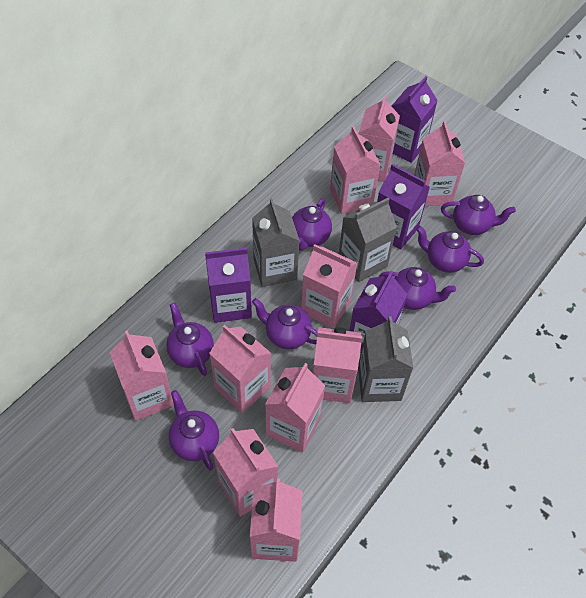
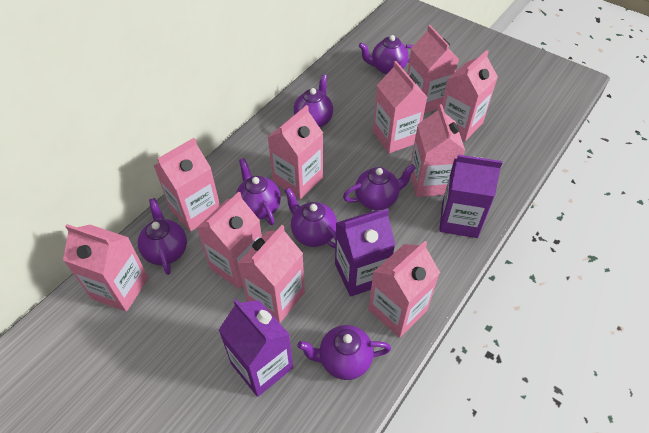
grey carton: [252,198,300,287] [339,198,397,282] [358,316,413,402] = 3 -> none = 0
purple carton: [205,247,252,323] [349,271,408,351] [377,164,430,250] [392,76,438,163] = 4 -> [219,299,293,397] [335,209,395,297] [439,155,502,238] = 3

